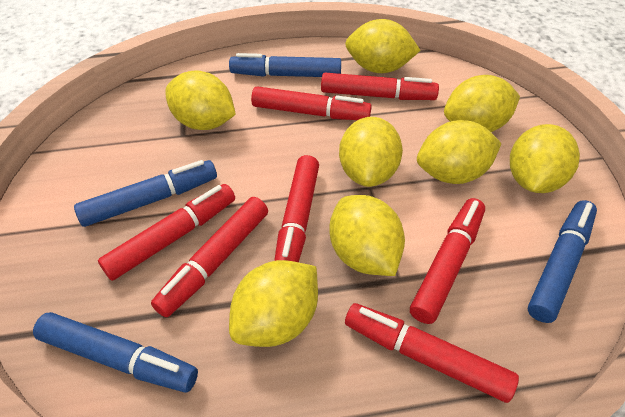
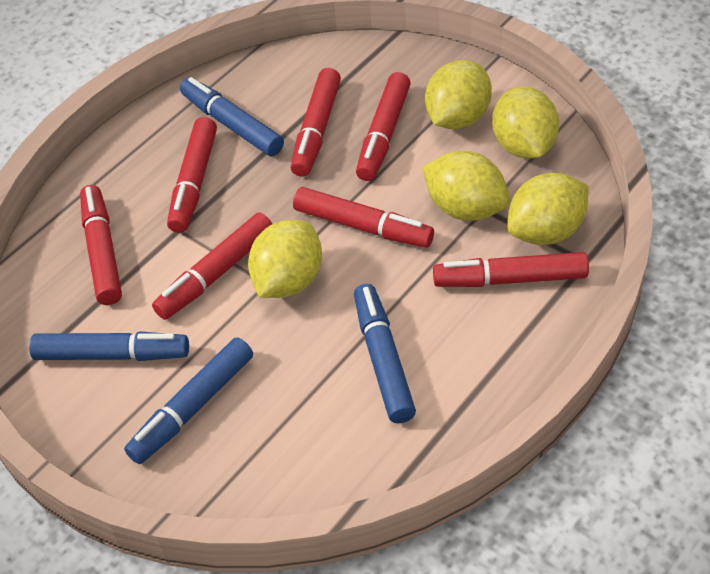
yellow lemon: [165,70,236,130] [229,260,318,347] [329,195,405,276] [339,117,403,187] [345,19,421,73] [417,120,502,184] [444,75,520,132] [510,124,580,193] = 8 -> [248,220,322,298] [422,151,510,221] [425,60,492,129] [492,87,559,159] [507,173,589,245] = 5

